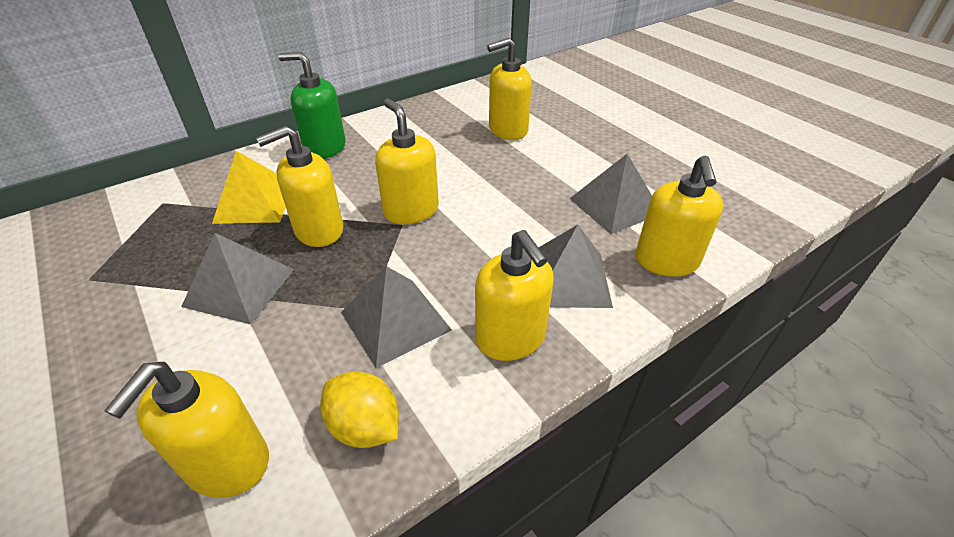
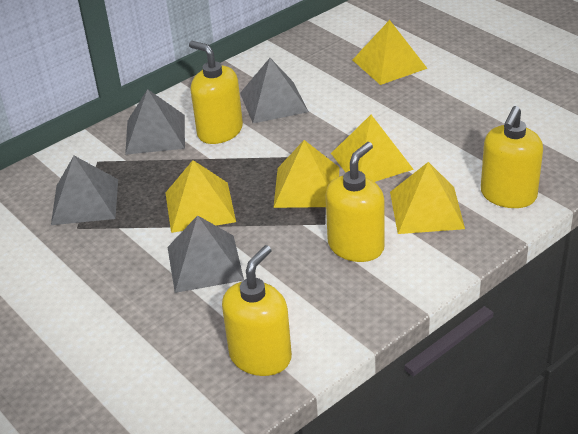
green soap dispenser: [278,52,345,159] = 1 -> none = 0
yellow lemon: [320,371,399,448] = 1 -> none = 0
yellow pyramid: [212,151,286,224] = 1 -> [166,160,236,233] [273,140,339,208] [331,115,414,182] [353,20,428,85] [390,162,465,234] = 5
yellow soap dispenser: [104,362,269,498] [256,126,343,247] [375,99,439,224] [475,230,554,361] [487,38,532,140] [636,156,723,277] = 6 -> [189,41,243,144] [222,245,292,376] [325,142,385,262] [481,106,543,208] = 4

